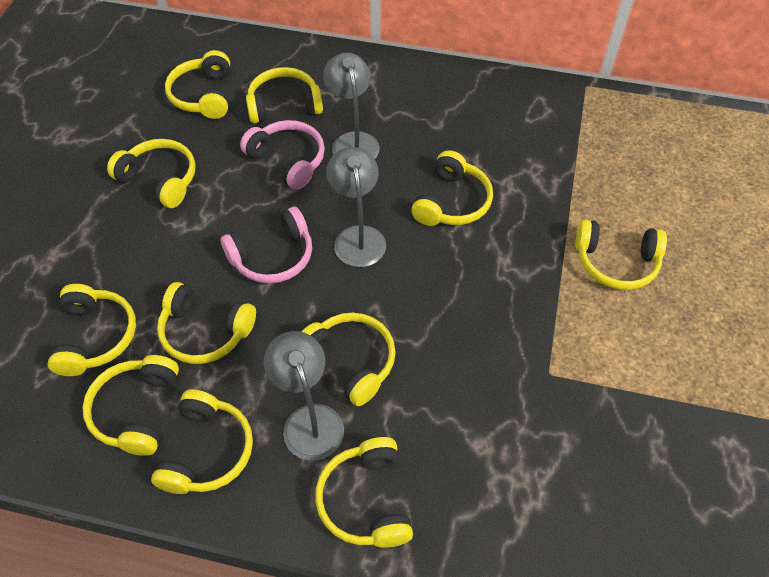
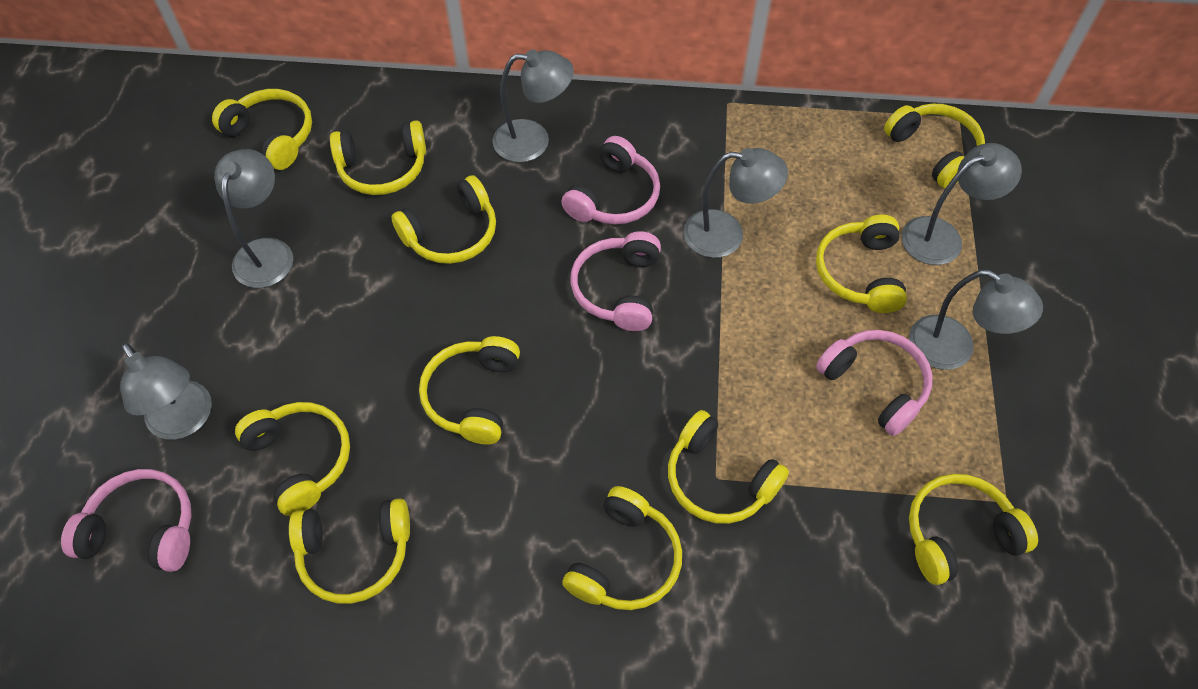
grey lamp: [264,331,344,460] [323,53,380,159] [326,147,386,267] = 3 -> [120,343,212,440] [214,149,293,288] [492,49,574,162] [683,148,788,258] [901,143,1022,265] [909,270,1043,370] = 6
pink headphones: [221,207,312,284] [240,120,325,190] = 2 -> [61,469,192,572] [561,136,660,225] [571,231,661,331] [816,330,933,436] = 4

